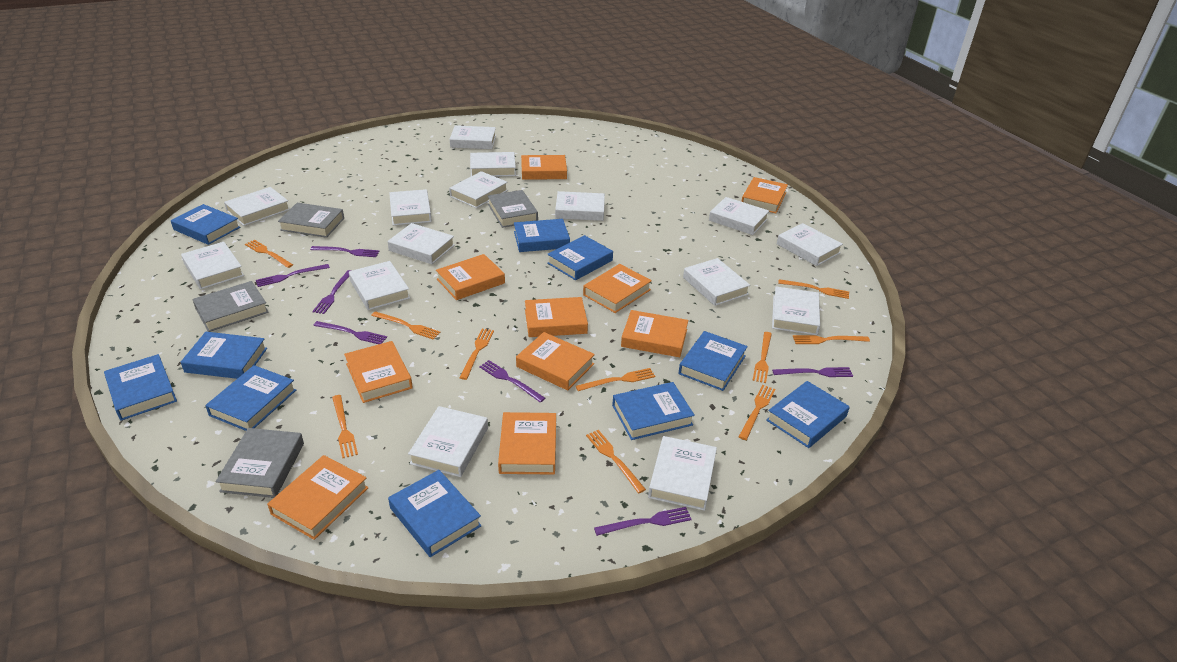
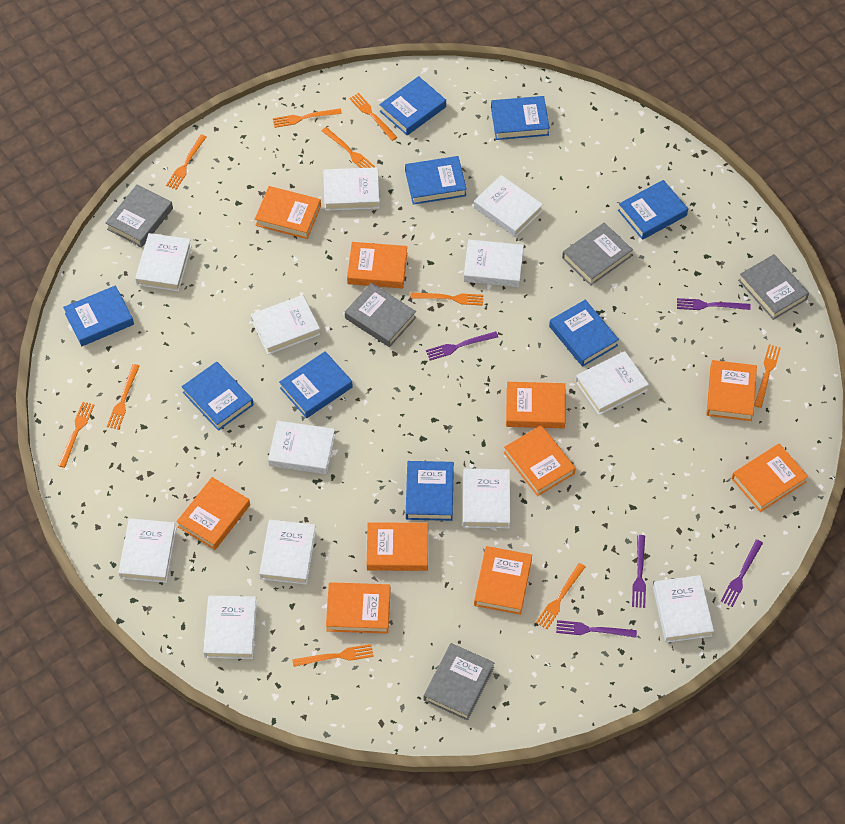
blue book: [104,354,177,421] [171,204,240,245] [181,332,267,379] [205,365,296,431] [388,470,482,557] [514,219,570,252] [547,235,613,280] [612,382,695,440] [679,331,748,391] [766,381,850,448] = 10 -> [63,285,134,346] [182,361,254,431] [279,351,353,418] [379,76,446,135] [405,156,467,205] [406,461,454,521] [491,96,550,140] [549,300,619,367] [618,180,688,240] = 9
grey book: [192,281,269,332] [216,428,304,498] [278,203,344,238] [488,190,538,228] = 4 -> [105,184,173,247] [345,283,416,347] [424,643,495,721] [562,223,633,286] [738,254,809,320] = 5
purple fork: [256,264,330,287] [310,246,379,257] [312,270,352,314] [313,321,387,344] [479,360,545,403] [594,507,692,536] [772,367,853,377] = 7 -> [426,331,498,361] [556,620,637,638] [632,535,646,608] [677,298,751,310] [721,539,763,607] = 5
white book: [181,242,244,289] [224,187,290,226] [349,261,410,310] [388,223,455,264] [389,189,432,225] [408,406,488,477] [449,171,508,208] [450,125,496,149] [470,152,516,177] [555,191,605,221] [648,436,717,511] [683,258,750,306] [709,197,769,235] [772,286,820,335] [777,223,843,266] = 15 -> [118,518,177,583] [135,233,192,291] [203,596,257,659] [251,295,321,355] [259,520,316,585] [268,421,335,474] [323,167,380,211] [463,469,510,528] [464,240,524,287] [474,175,543,237] [575,351,649,415] [653,575,714,643] = 12

